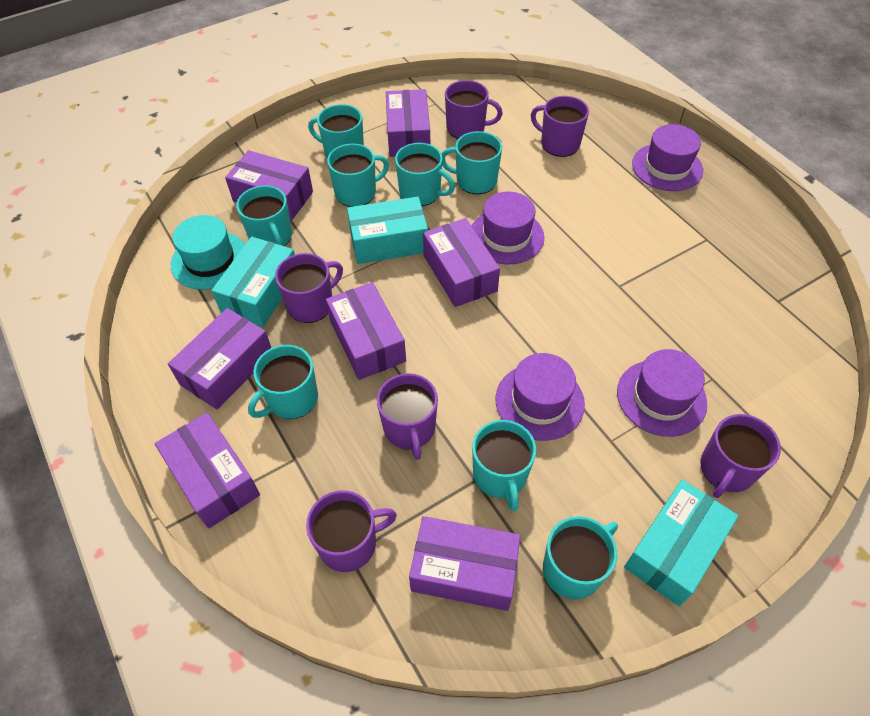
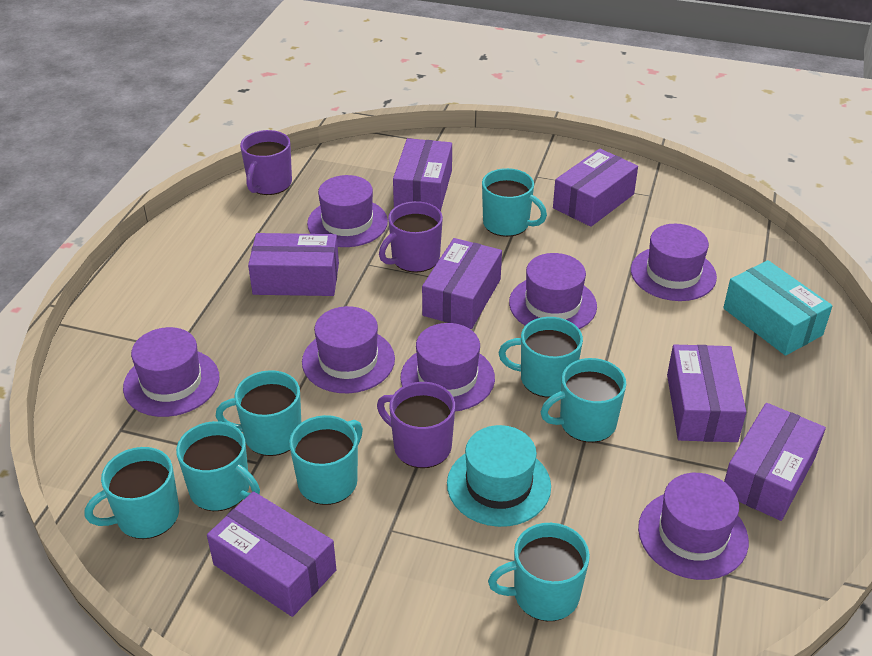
purple hat: [471,192,544,264] [496,353,585,441] [617,349,707,437] [632,124,703,191] = 4 -> [123,327,219,417] [302,306,395,393] [307,175,388,247] [400,323,495,411] [509,253,597,329] [631,224,717,301] [638,473,749,580] = 7
purple mug: [275,253,343,323] [306,490,397,572] [377,373,438,460] [445,80,502,139] [531,96,589,157] [700,414,781,498] = 6 -> [240,130,292,195] [377,382,455,468] [379,201,443,272] = 3
turquoise box: [211,237,295,327] [347,197,428,264] [624,480,738,606] = 3 -> [723,260,833,356] = 1

